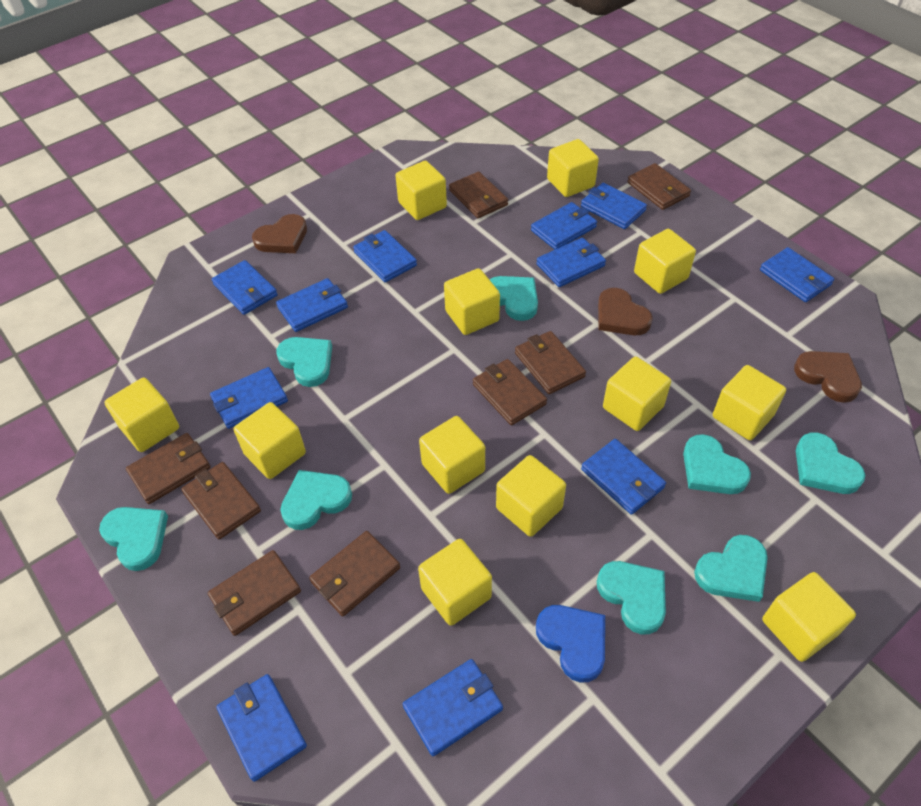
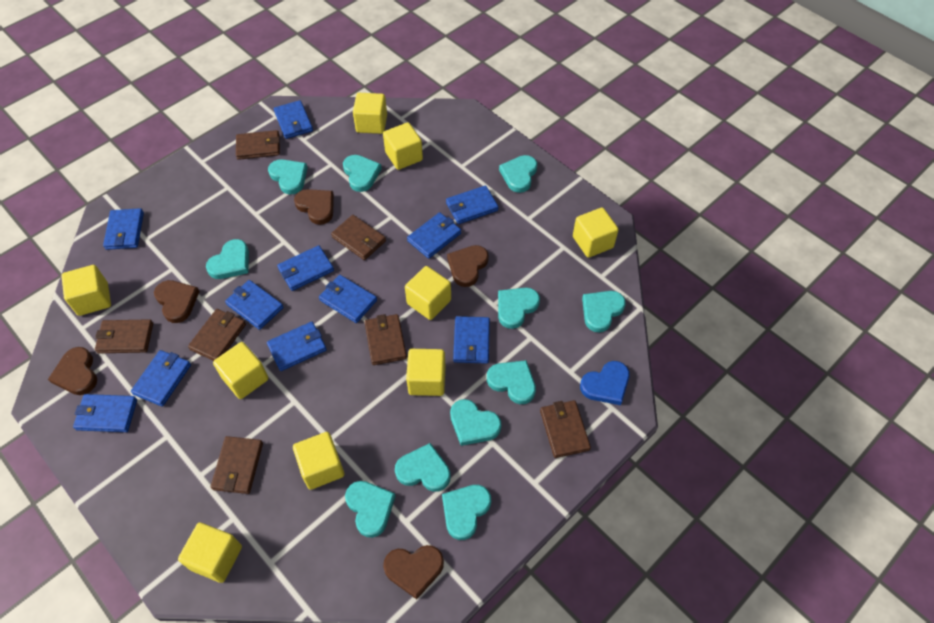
brown heart: [252,214,307,253] [598,288,653,335] [794,351,862,403] = 3 -> [48,347,97,395] [154,280,200,323] [294,189,334,225] [383,545,444,599] [447,245,489,287] = 5
brown wallet: [126,433,211,504] [181,462,261,539] [208,550,301,636] [309,531,400,617] [449,172,508,218] [473,359,547,425] [515,331,586,394] [627,163,691,210] = 8 -> [95,319,153,353] [188,309,246,361] [211,436,263,494] [236,130,280,160] [331,215,386,260] [364,314,407,365] [540,400,591,458] = 7
turquoise heart: [99,507,168,571] [276,337,332,387] [280,470,352,530] [489,276,538,321] [597,561,666,635] [683,434,751,494] [694,535,768,602] [796,432,865,494] = 8 -> [206,239,249,279] [268,159,308,194] [343,155,382,192] [345,481,396,538] [395,443,450,492] [442,485,491,540] [450,399,501,446] [487,360,536,404] [498,288,540,329] [499,155,537,193] [582,291,626,332] = 11
yellow cube: [104,377,179,452] [233,402,306,479] [395,160,447,220] [418,539,492,626] [419,416,485,494] [444,268,500,335] [496,455,566,537] [547,139,599,197] [603,357,671,431] [634,229,696,294] [713,365,786,440] [762,572,856,662] = 12 -> [61,265,111,316] [178,523,242,583] [213,342,268,399] [293,432,344,490] [353,93,387,134] [383,122,423,170] [405,266,451,320] [406,349,446,396] [573,208,619,258] = 9

